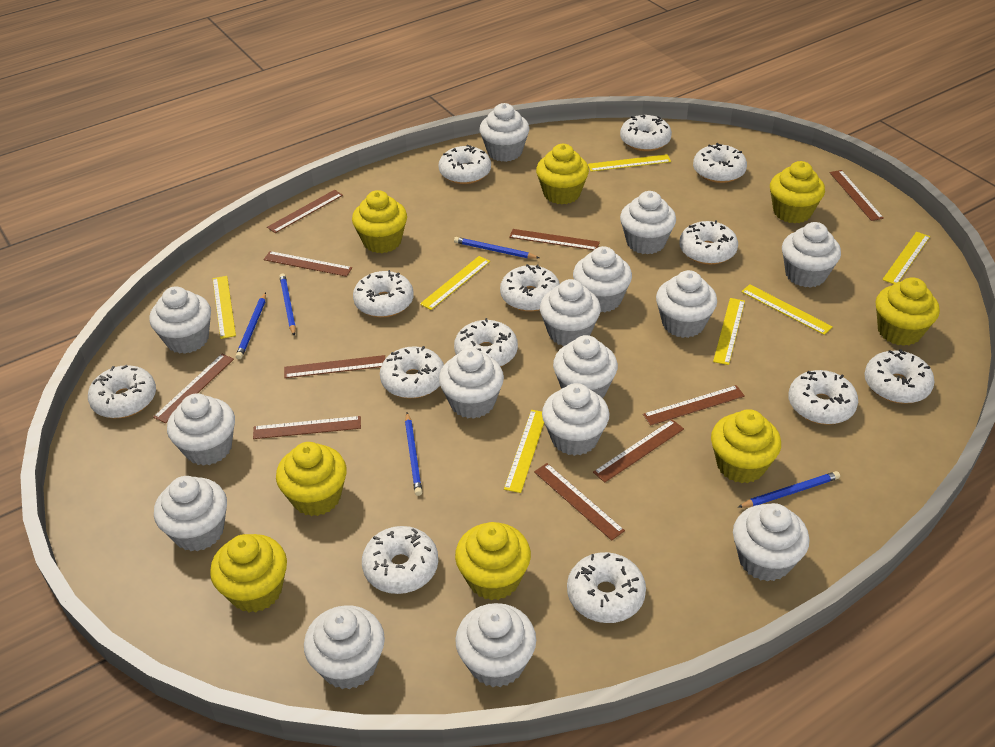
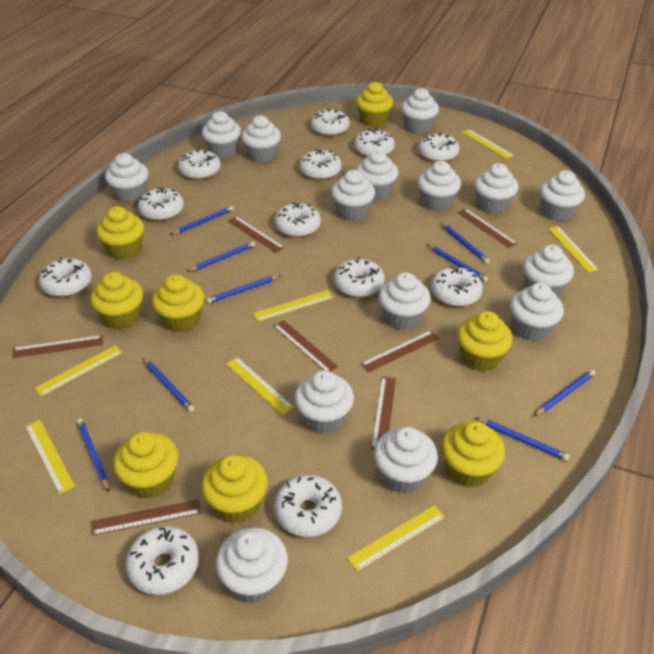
blue pencil: [236,292,266,359] [279,273,296,336] [405,412,422,496] [454,237,539,259] [738,471,840,508] = 5 -> [77,418,109,492] [143,358,195,412] [170,206,234,235] [187,242,255,272] [206,275,281,303] [427,244,488,282] [440,222,490,264] [475,417,570,461] [534,370,595,416] = 9
brown ruler: [153,354,234,423] [253,416,361,439] [263,251,352,277] [267,190,343,233] [284,355,385,378] [509,229,600,250] [534,463,625,541] [593,419,684,483] [643,385,745,426] [830,170,884,221] = 10 -> [12,335,103,358] [91,499,201,536] [228,216,285,253] [273,320,338,372] [361,330,439,372] [371,377,396,449] [457,209,517,248] = 7
white donut: [88,365,156,418] [353,270,414,317] [362,526,438,594] [380,346,444,398] [438,145,491,184] [454,318,518,367] [500,264,560,312] [567,552,646,623] [620,115,672,151] [679,220,738,265] [693,143,747,183] [788,370,858,425] [864,349,935,404] = 13 -> [39,258,92,297] [125,526,199,595] [138,188,184,221] [178,149,221,180] [274,203,321,237] [274,475,342,537] [300,150,342,180] [311,108,350,136] [334,257,385,298] [354,128,395,157] [418,132,460,162] [431,267,483,307] = 12

